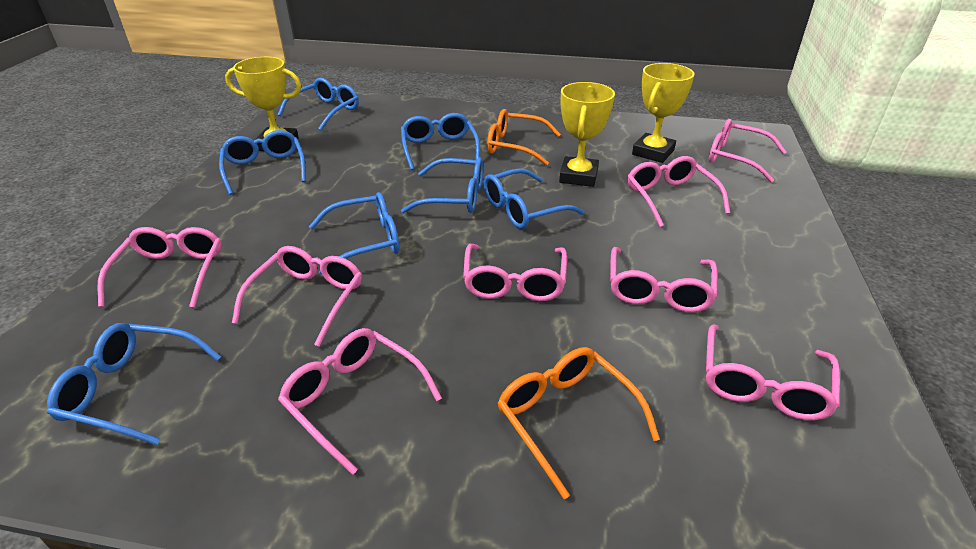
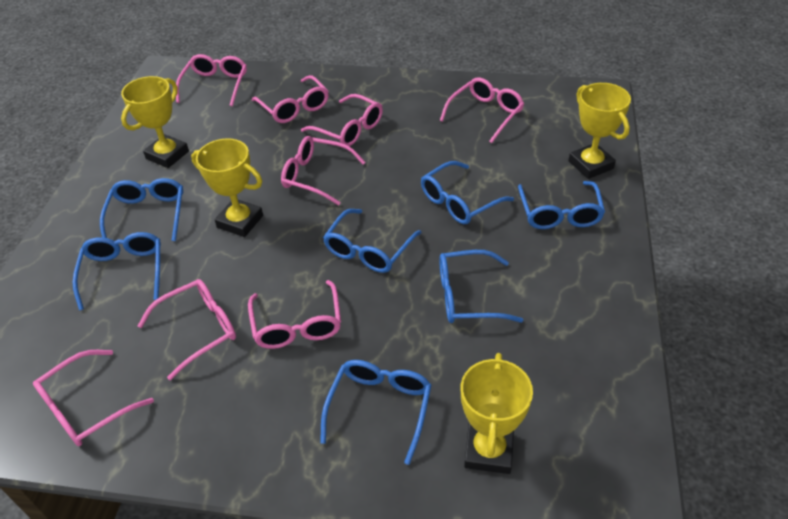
orange glasses: [487,109,561,166] [498,347,660,499] = 2 -> none = 0
yellow trophy: [225,57,301,151] [559,82,615,187] [632,63,694,163] = 3 -> [121,76,189,168] [191,138,263,237] [461,353,533,474] [568,83,631,179] = 4

